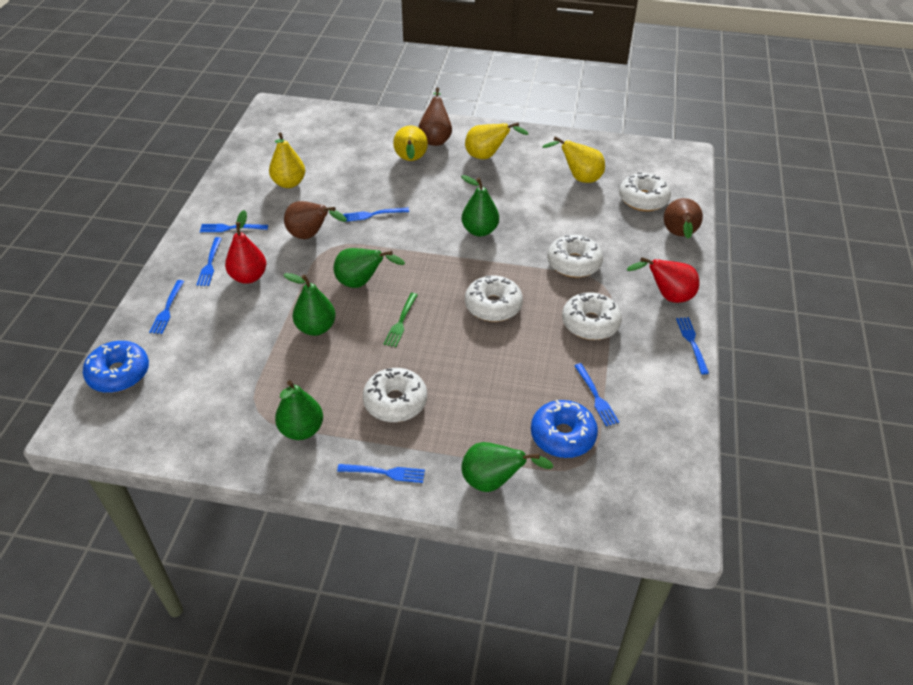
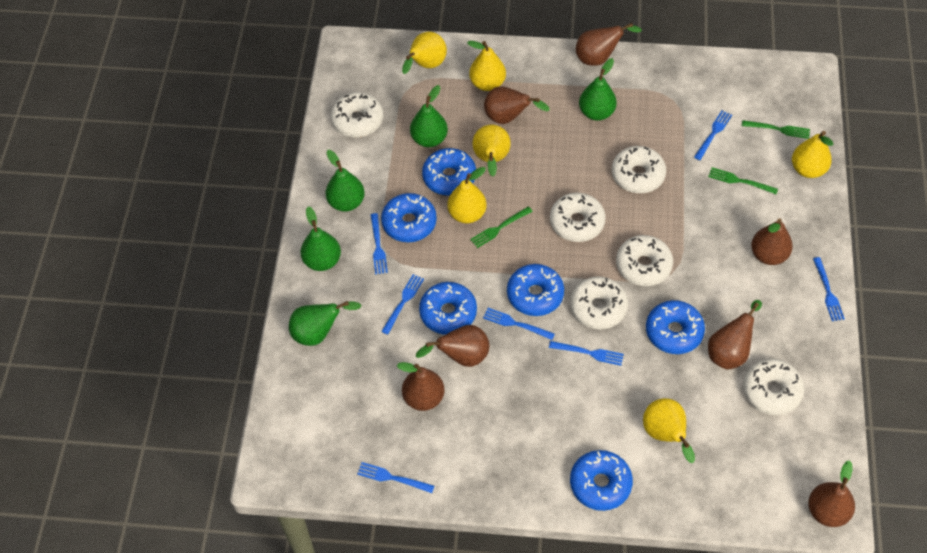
blue donut: [83,341,149,393] [531,400,598,458] = 2 -> [381,193,437,242] [419,282,477,335] [422,148,476,195] [507,264,564,316] [570,450,633,511] [646,300,705,354] = 6
brown pear: [284,201,347,239] [419,88,452,146] [664,198,703,239] = 3 -> [396,362,445,411] [416,325,490,367] [484,86,550,124] [576,23,642,66] [708,300,762,369] [751,218,793,265] [808,460,855,527] = 7
green fork: [384,293,418,347] = 1 -> [470,206,533,248] [708,167,778,194] [742,120,810,139] = 3
red pear: [225,210,266,284] [627,257,699,303] = 2 -> none = 0
white donut: [363,368,427,422] [465,275,523,322] [547,235,603,278] [562,292,622,340] [619,173,671,211] = 5 -> [331,92,383,137] [550,193,605,242] [570,277,628,329] [612,146,666,193] [616,235,673,286] [743,359,804,415] = 6
yellow pear: [269,133,305,188] [393,126,428,161] [465,123,529,159] [542,137,605,183] = 4 -> [402,31,447,74] [447,167,487,223] [467,41,506,91] [473,125,511,176] [643,398,695,463] [792,131,833,178] = 6

